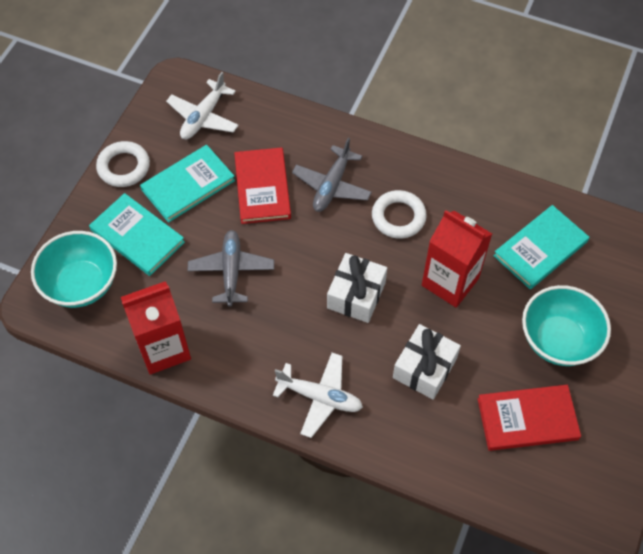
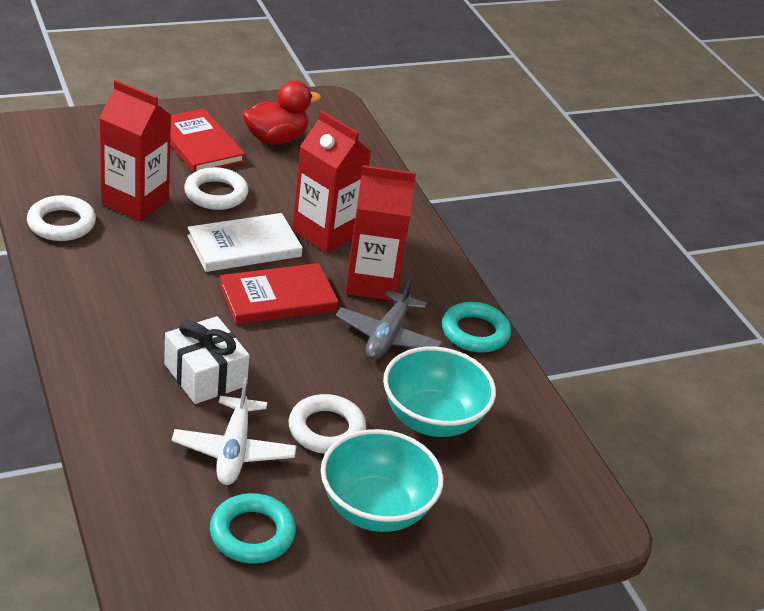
grey plane: [187,230,274,307] [292,138,372,212] = 2 -> [336,277,442,360] = 1
red carton: [121,281,191,375] [422,210,492,308] = 2 -> [99,80,171,221] [292,111,371,253] [345,165,416,301] = 3
red duck: none = 0 -> [242,80,321,145] = 1
turquoise book: [89,193,185,276] [140,145,235,223] [494,205,589,289] = 3 -> none = 0
turquoise ring: none = 0 -> [210,493,296,564] [442,302,511,353] = 2
white book: none = 0 -> [187,213,303,272] = 1
white gift: [327,253,387,323] [393,324,461,400] = 2 -> [164,316,250,404] = 1
white plane: [166,72,239,139] [273,353,363,438] = 2 -> [172,378,297,485] = 1
white ring: [96,141,150,187] [372,190,427,239] = 2 -> [27,195,96,241] [184,167,249,210] [288,394,366,454] = 3

